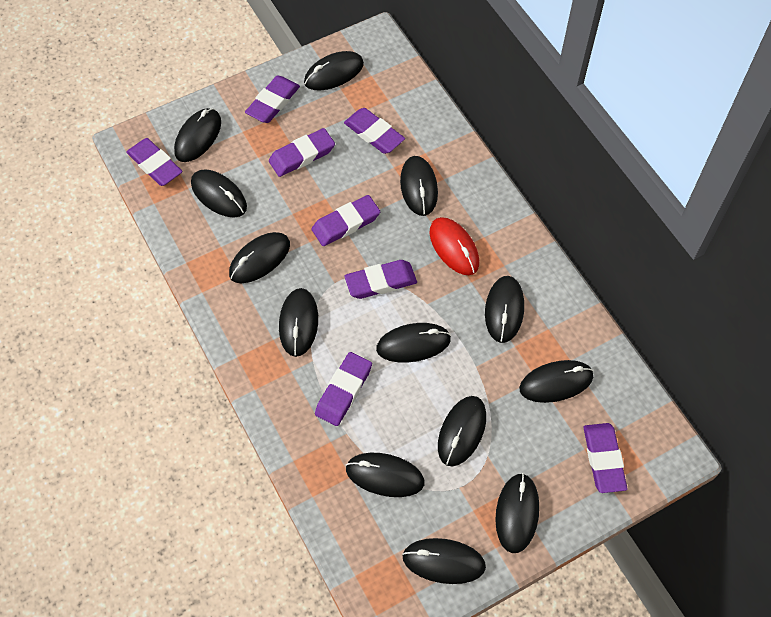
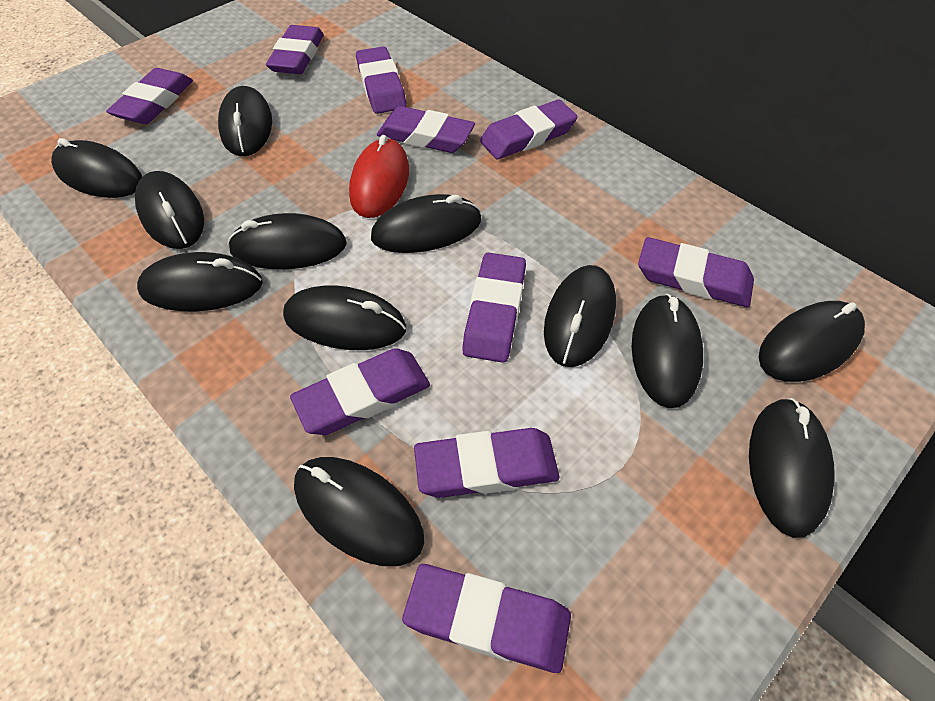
black mouse: [174,108,221,162] [191,169,247,218] [229,232,290,283] [279,288,318,357] [304,51,364,91] [346,453,425,497] [376,323,451,363] [400,156,438,216] [402,538,486,584] [438,396,486,466] [485,276,524,343] [495,473,539,553] [519,360,594,403] = 13 -> [51,138,142,198] [135,171,204,249] [137,252,263,311] [218,86,272,156] [227,213,347,269] [283,285,406,350] [294,457,424,566] [371,194,481,253] [544,265,616,367] [632,294,703,408] [749,398,835,538] [759,301,865,382] = 12
purple eraser: [126,138,182,186] [245,76,300,123] [269,128,335,177] [312,195,380,246] [315,352,372,426] [344,108,405,154] [344,260,417,299] [584,423,627,493] = 8 -> [106,68,193,124] [266,25,324,74] [290,348,430,435] [356,46,406,114] [377,106,475,153] [402,564,571,673] [414,428,559,498] [462,253,526,363] [480,99,578,159] [638,237,754,307] = 10

